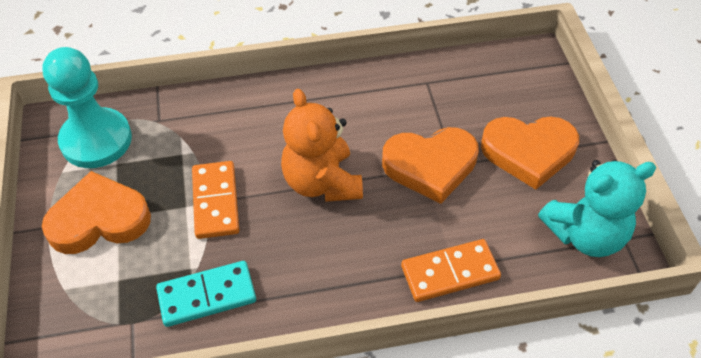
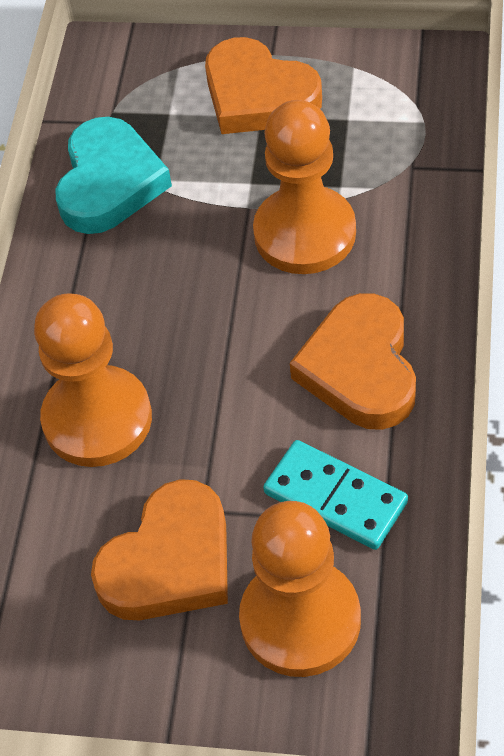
orange domino: [192,161,239,239] [401,239,501,302] = 2 -> none = 0
orange pawn: none = 0 -> [34,293,152,467] [239,501,361,677] [253,100,356,274] = 3
orange teddy bear: [281,89,363,202] = 1 -> none = 0
turquoise heart: none = 0 -> [55,117,172,234] = 1
turquoise pawn: [42,47,132,168] = 1 -> none = 0
turquoise teddy bear: [538,160,656,257] = 1 -> none = 0

